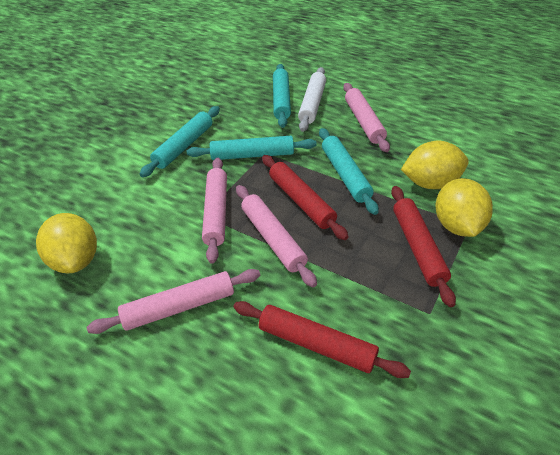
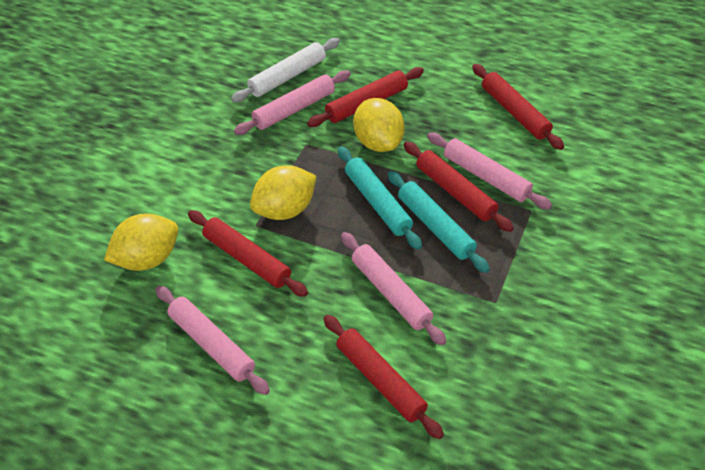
red rolling pin: [233,301,411,378] [262,155,349,240] [391,186,456,307] = 3 -> [188,210,308,297] [307,67,424,127] [324,315,444,439] [404,141,514,232] [472,64,564,150] = 5
turquoise rolling pin: [140,106,220,177] [187,136,317,160] [273,64,291,128] [319,128,379,215] = 4 -> [338,146,422,250] [388,171,490,273] = 2

